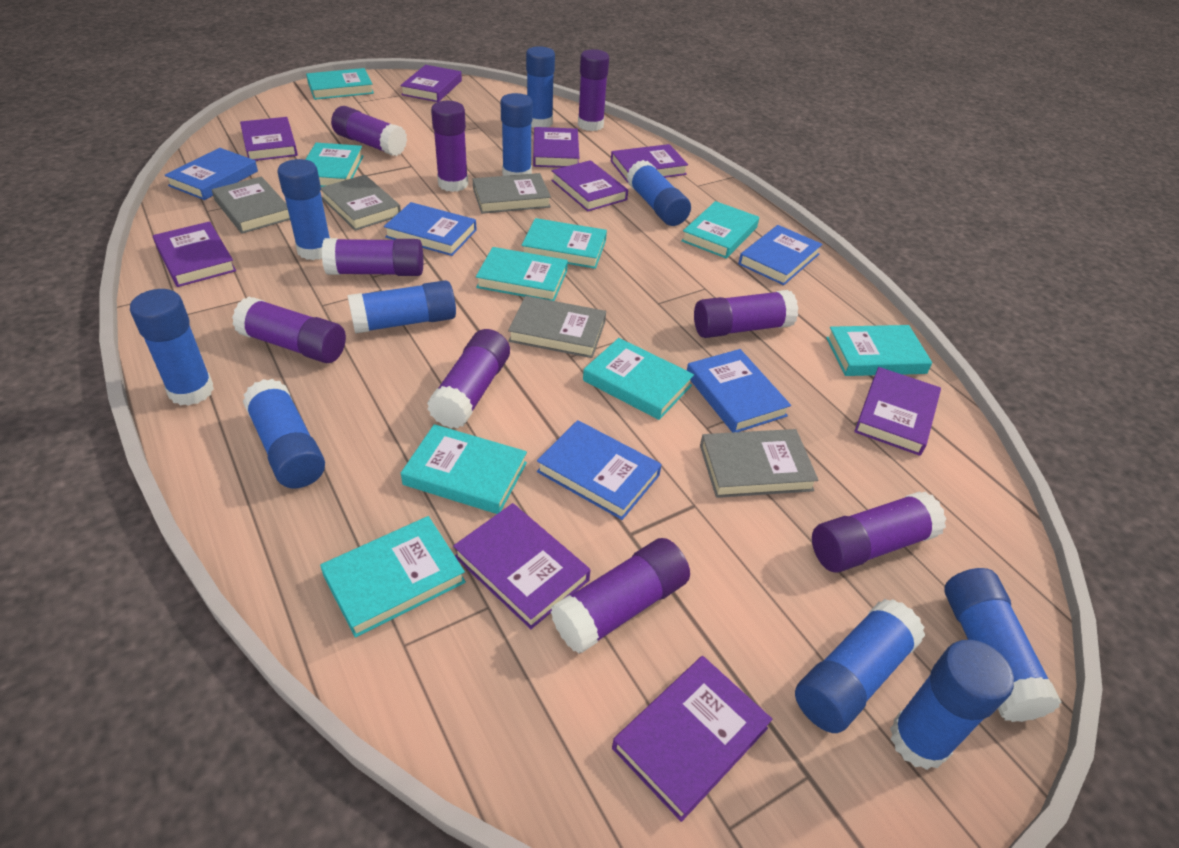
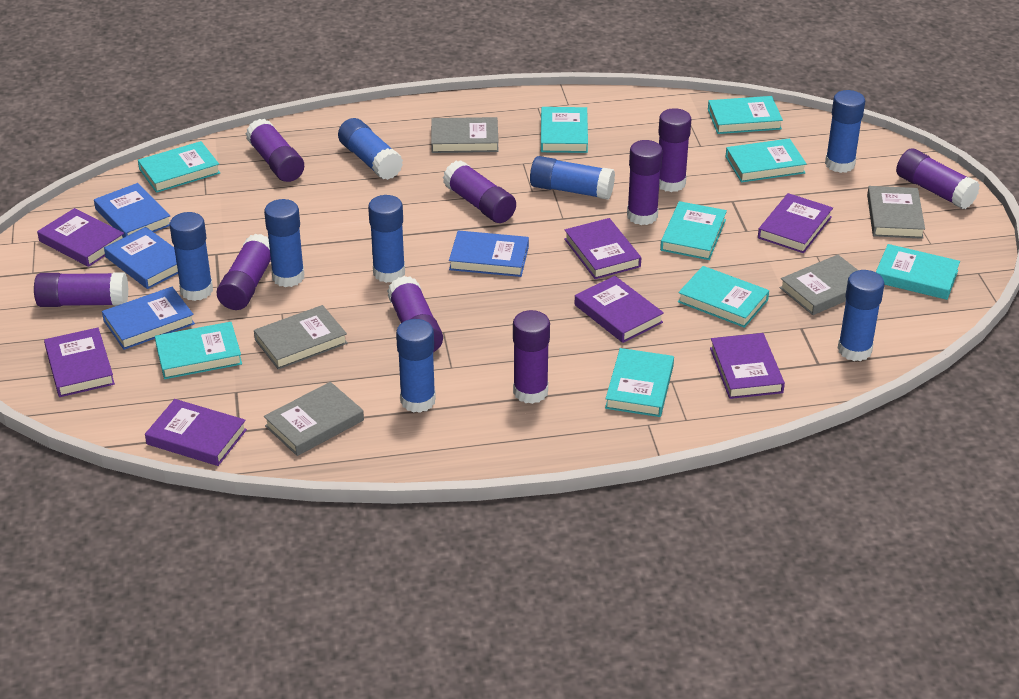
blue book: [164,148,258,200] [384,202,477,256] [537,420,662,520] [687,349,791,432] [738,225,822,285] = 5 -> [94,183,171,238] [102,287,195,350] [104,227,178,289] [449,231,529,277] = 4
blue glue stick: [130,289,214,406] [243,379,325,488] [278,159,330,260] [348,280,456,334] [501,93,533,176] [526,46,555,128] [627,160,691,226] [795,599,925,733] [890,640,1014,770] [944,568,1061,722] = 10 -> [169,212,213,301] [264,199,305,287] [338,118,403,180] [368,195,405,283] [396,319,436,413] [530,156,615,200] [825,90,865,173] [838,270,884,361] = 8
purple book: [153,221,236,287] [240,117,298,161] [400,65,462,102] [453,503,590,629] [533,127,579,168] [551,160,628,211] [611,144,688,183] [612,656,772,822] [854,367,941,456] = 9 -> [37,208,124,267] [44,327,115,397] [145,399,247,466] [564,218,641,279] [575,276,664,343] [710,333,785,399] [758,193,833,253] = 7

